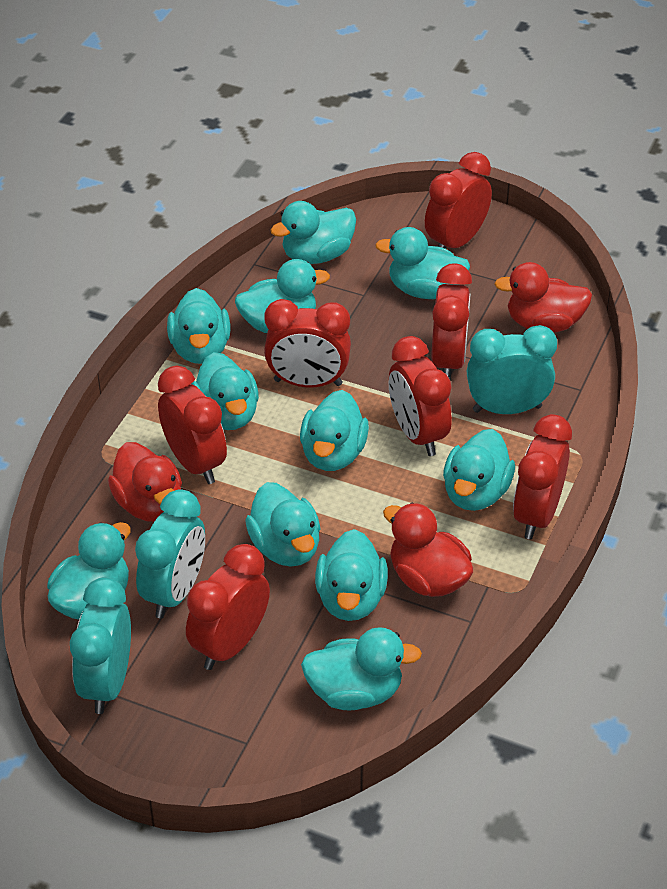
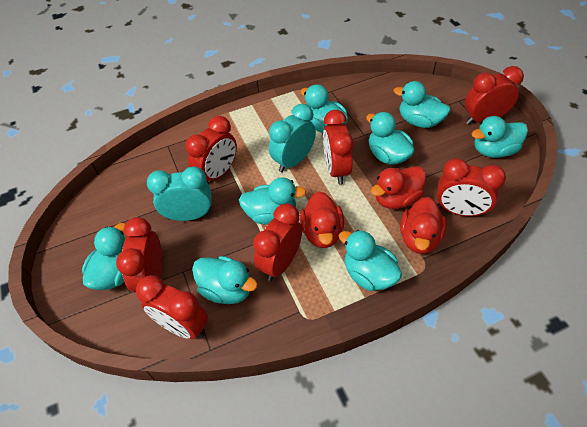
turquoise clock: [70,577,131,714] [135,489,205,618] [467,325,557,414] = 3 -> [147,166,211,221] [269,104,316,172] = 2
turquoise duck: [47,522,131,620] [167,288,230,364] [191,352,259,430] [235,259,330,333] [245,482,321,567] [270,201,356,264] [300,390,369,471] [301,627,422,710] [315,529,388,621] [375,227,470,299] [443,429,515,511] = 11 -> [82,223,125,290] [192,256,258,304] [239,177,306,225] [300,84,348,133] [339,230,402,291] [366,112,415,165] [394,81,450,128] [471,116,528,158] = 8

